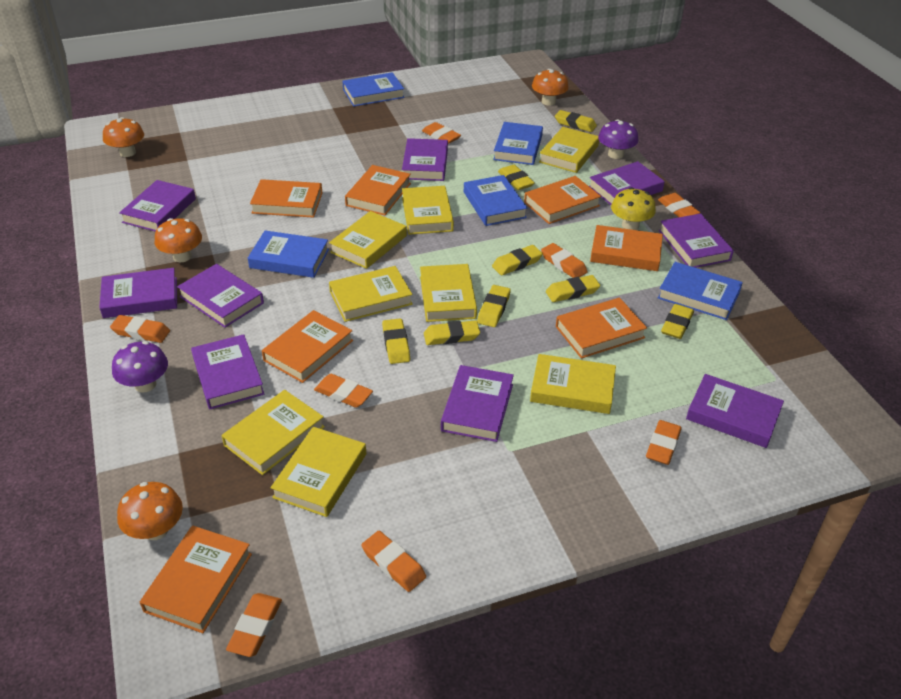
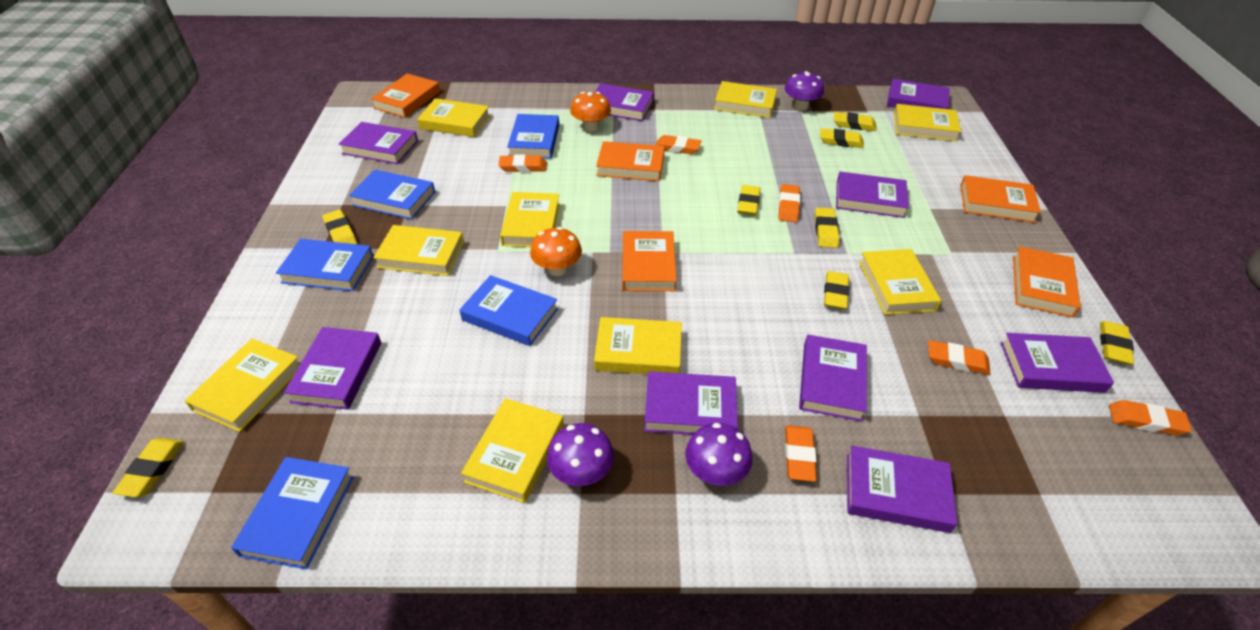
orange book: [140,525,252,633] [250,179,322,218] [262,310,353,383] [345,165,411,216] [524,176,601,224] [556,297,647,359] [590,225,663,271] = 7 -> [371,74,440,118] [596,141,665,181] [622,231,677,291] [960,175,1041,223] [1013,246,1081,318] = 5
orange eraser: [110,315,170,343] [226,593,282,657] [314,374,373,408] [361,531,426,592] [422,122,461,144] [541,243,587,278] [646,420,682,465] [658,193,700,217] = 8 -> [498,154,547,172] [656,135,701,154] [778,184,800,222] [785,425,817,482] [928,340,991,375] [1109,400,1192,435] = 6
orange mushroom: [103,117,144,157] [117,482,183,540] [155,218,202,262] [532,69,569,106] = 4 -> [530,227,582,276] [570,92,611,132] = 2
purple mushroom: [112,341,168,393] [598,119,638,159] = 2 -> [547,423,614,486] [685,423,753,486] [785,71,824,111] = 3
yellow book: [221,390,325,475] [270,427,366,517] [329,211,407,269] [329,266,413,322] [402,186,454,235] [420,264,477,322] [530,354,616,414] [539,127,599,173] = 8 -> [185,339,300,432] [373,225,464,276] [417,98,490,137] [461,398,564,503] [500,192,560,247] [594,317,682,374] [714,81,777,118] [859,249,941,315] [894,104,961,141] = 9
yellow mushroom: [611,187,656,230] = 1 -> none = 0

